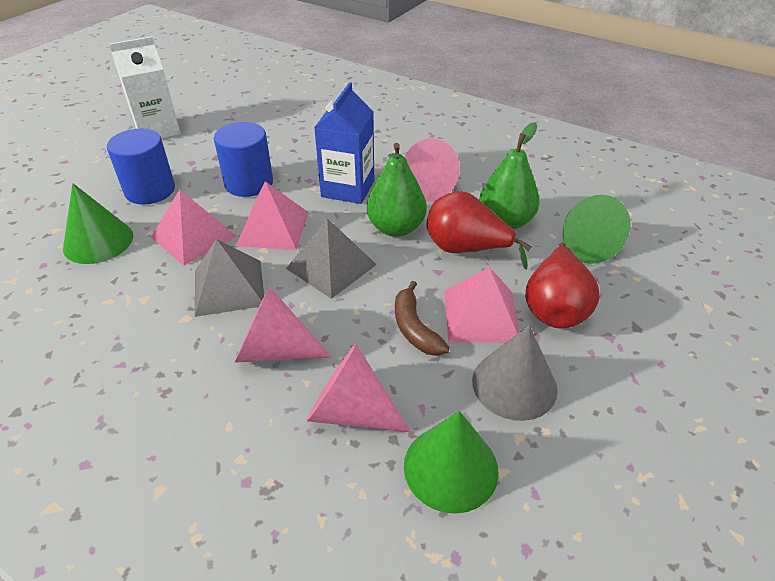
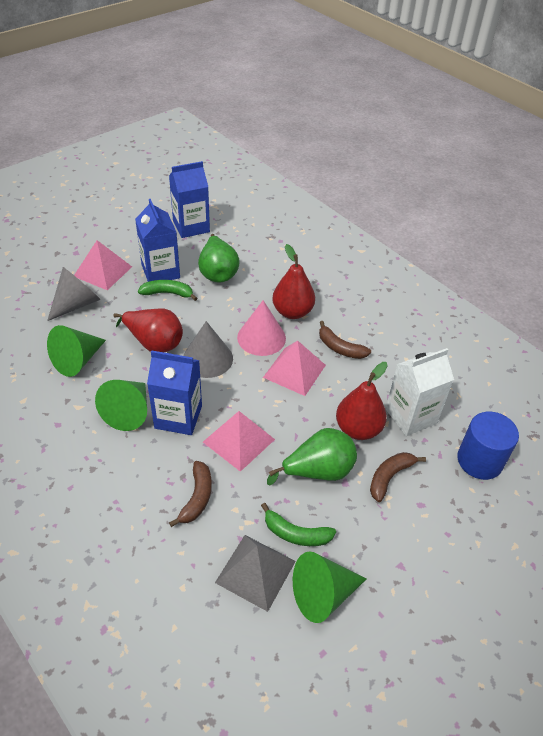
blue carton: [314,82,374,204] = 1 -> [135,199,180,282] [147,350,202,435] [169,161,210,238] = 3
blue cylinder: [107,129,175,205] [214,122,273,197] = 2 -> [457,412,519,480] = 1
brown banana: [395,281,450,356] = 1 -> [169,461,212,527] [319,321,371,359] [370,452,426,502] = 3
green banana: none = 0 -> [138,280,197,301] [261,503,336,546] = 2
grey cone: [472,325,558,421] = 1 -> [47,267,101,321] [183,321,233,378] = 2
grey pyramid: [195,239,264,317] [286,218,377,299] = 2 -> [215,535,296,612] = 1
pink cone: [235,286,332,363] [306,343,411,432] [404,138,460,202] = 3 -> [237,300,286,356] = 1
red pear: [427,191,532,269] [525,243,600,329] = 2 -> [113,308,183,352] [272,244,315,319] [336,362,388,440] = 3

